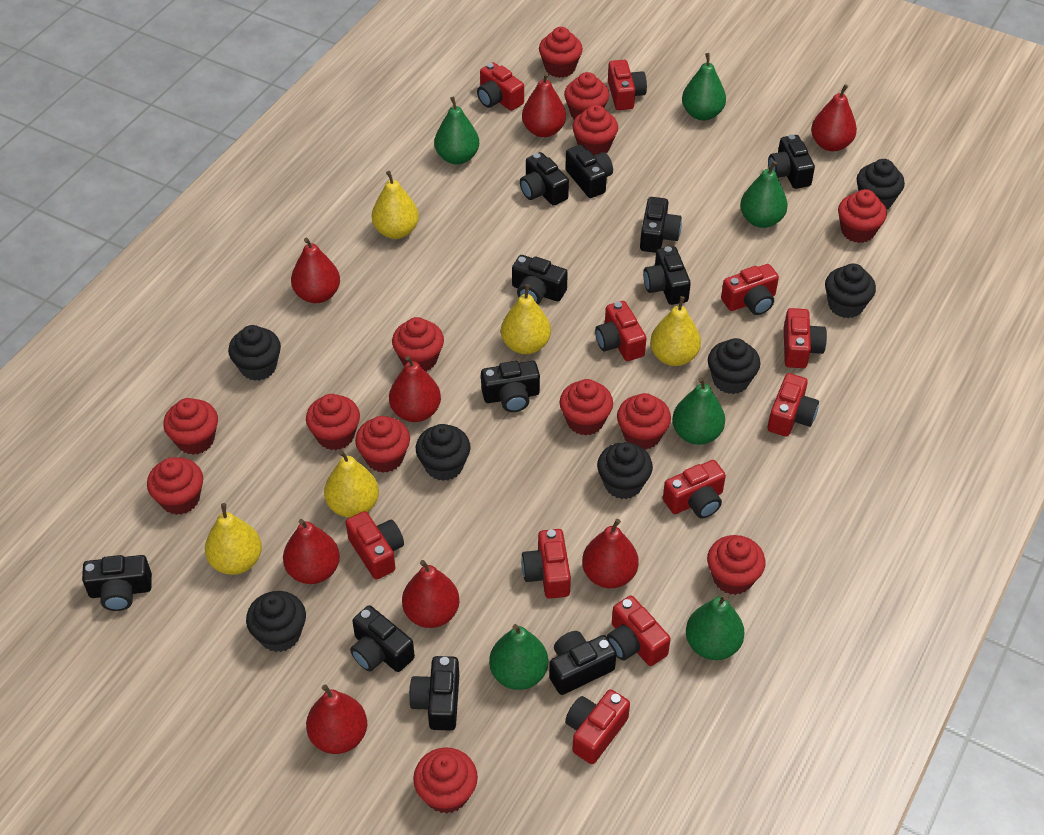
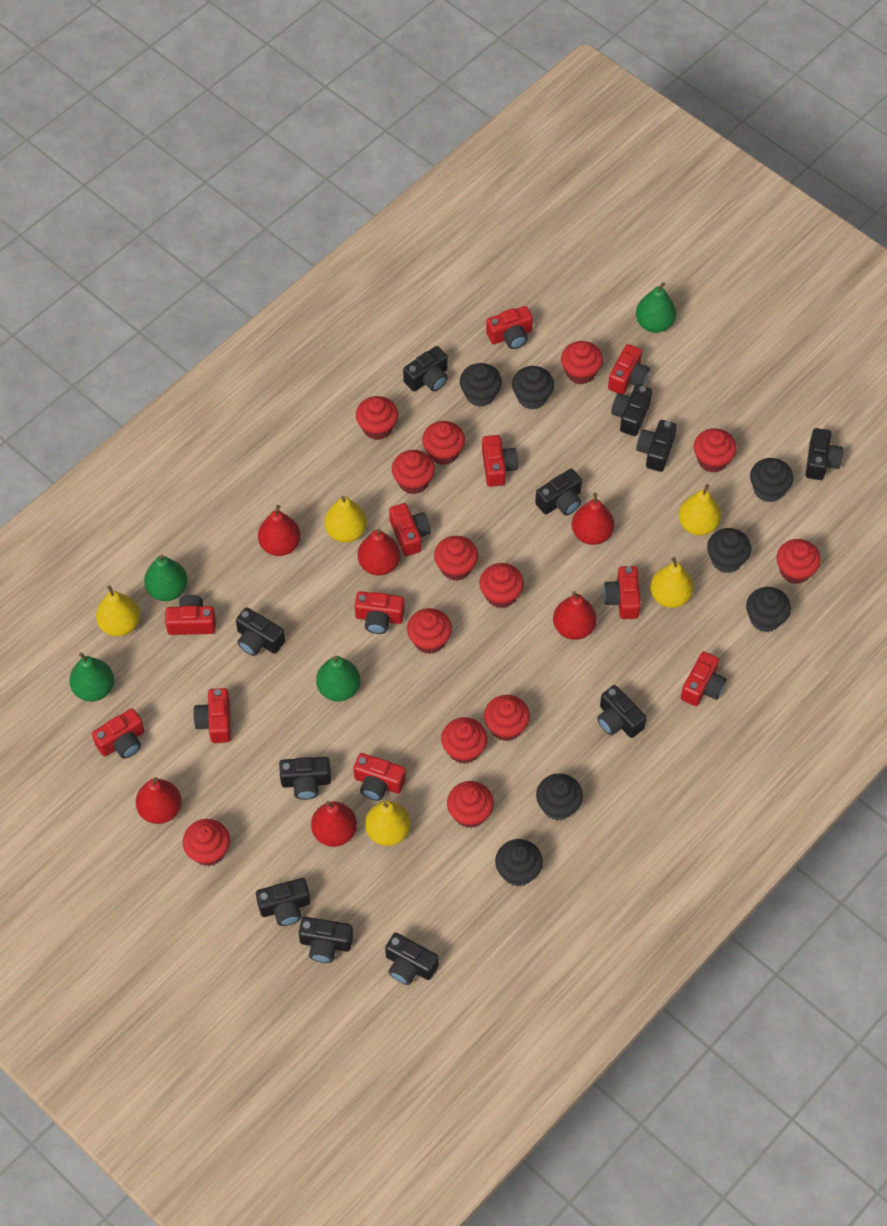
green pear: [434,97,479,164] [489,624,548,690] [672,377,725,445] [682,53,726,121] [686,595,745,660] [740,161,788,228] = 6 -> [69,652,114,702] [144,555,188,601] [316,656,360,701] [636,282,676,333] = 4
red pear: [283,519,340,584] [291,238,340,303] [306,684,367,754] [389,356,441,422] [402,560,459,628] [522,73,566,137] [582,519,639,589] [811,84,857,151] = 8 -> [136,777,182,824] [258,505,301,556] [311,801,357,847] [358,529,400,575] [553,591,597,640] [572,493,614,545] = 6

